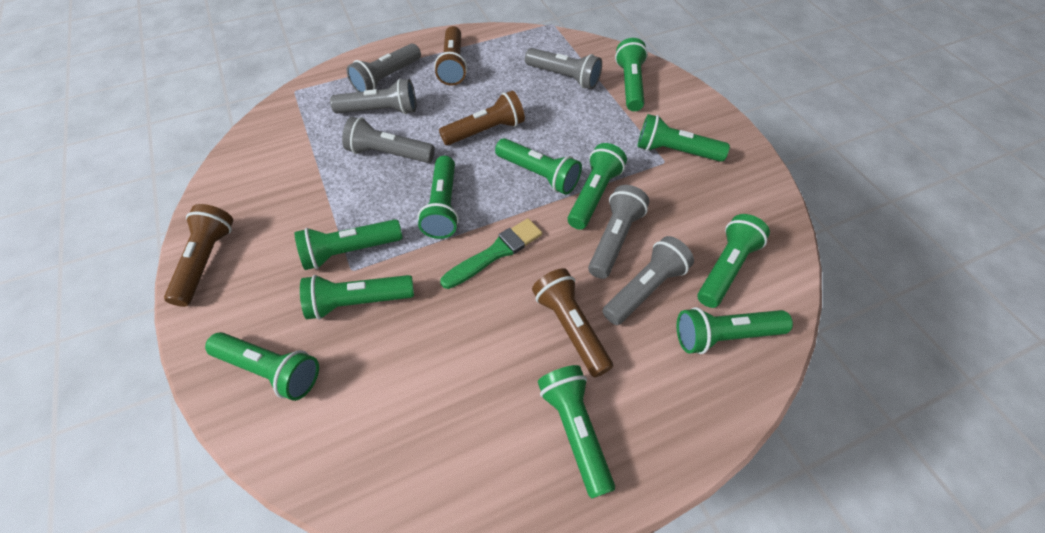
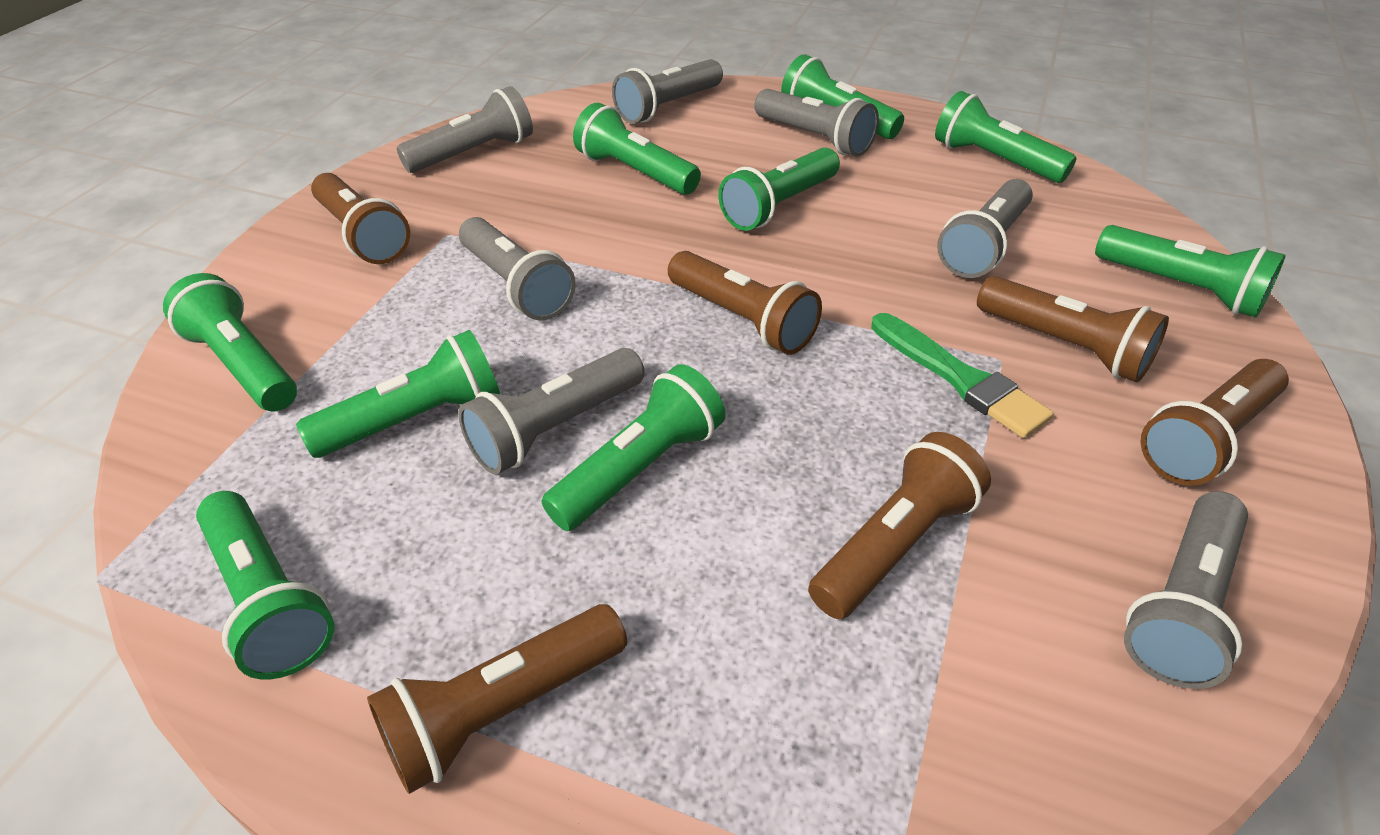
brown flashlight: [164,204,233,307] [434,26,467,86] [439,91,525,145] [532,268,613,377] = 4 -> [311,173,410,264] [367,604,627,794] [668,251,822,355] [808,432,991,619] [977,276,1169,382] [1140,359,1289,486] = 6
green flashlight: [205,332,319,401] [294,219,403,270] [300,275,414,320] [418,156,459,239] [495,138,582,195] [538,365,615,499] [568,143,627,230] [615,38,648,111] [637,114,730,162] [677,307,793,354] [697,214,770,308] = 11 -> [163,273,297,412] [196,491,334,679] [296,330,500,458] [541,364,726,531] [573,103,701,195] [719,147,840,231] [781,54,904,139] [935,91,1077,183] [1095,225,1286,318] = 9
grey flashlight: [330,79,416,114] [342,117,435,163] [347,43,421,92] [525,48,602,89] [588,185,649,279] [602,236,694,325] = 6 -> [397,86,533,173] [458,348,645,475] [459,217,576,320] [612,59,723,124] [754,89,879,157] [937,179,1033,278] [1124,491,1248,689] = 7

